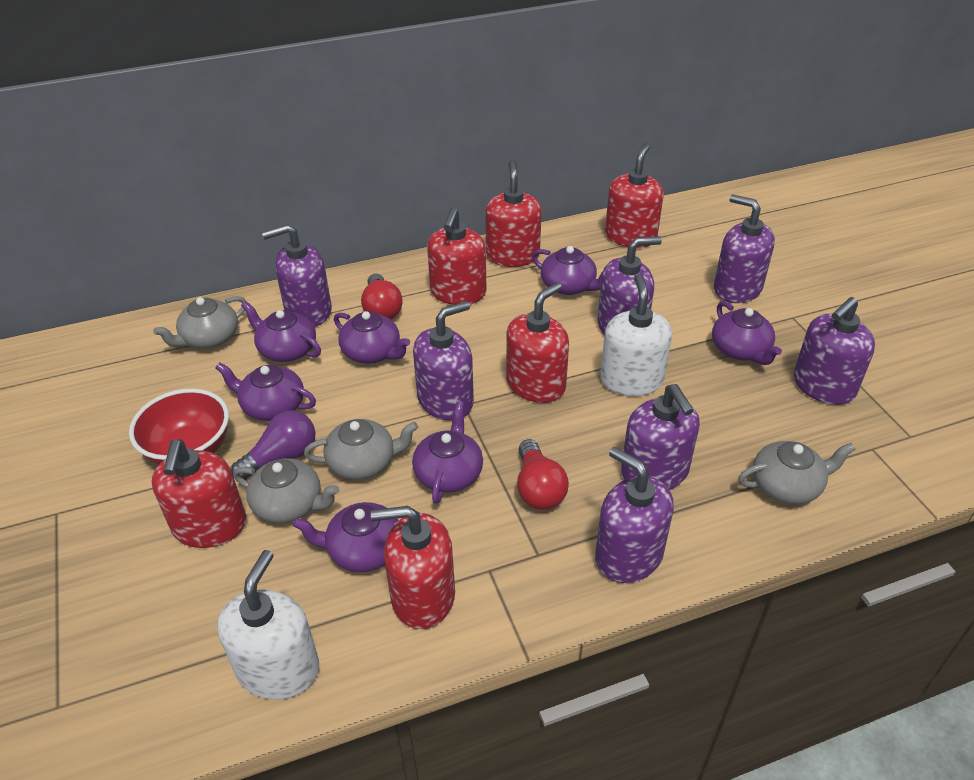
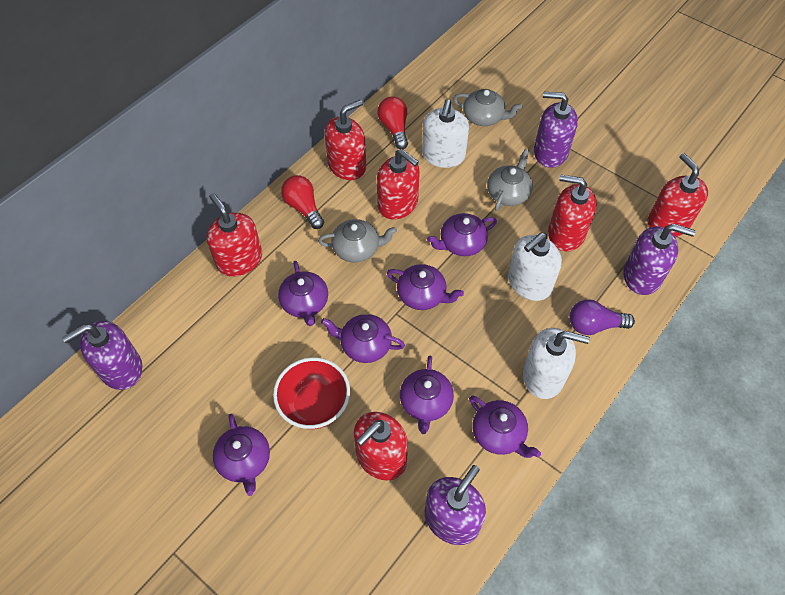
grey teapot: [153,296,246,348] [233,458,339,523] [304,419,418,480] [738,441,855,505] = 4 -> [318,219,397,263] [453,89,522,126] [487,148,533,211] = 3
purple soap dispenser: [262,224,332,327] [413,301,474,421] [595,447,674,583] [597,236,662,336] [621,384,700,490] [714,194,775,303] [793,297,875,405] = 7 -> [62,321,142,390] [425,465,486,545] [534,92,578,168] [623,224,696,295] = 4
white soap dispenser: [217,550,319,700] [600,274,672,396] = 2 -> [422,99,469,168] [508,233,562,301] [523,328,590,399] = 3

